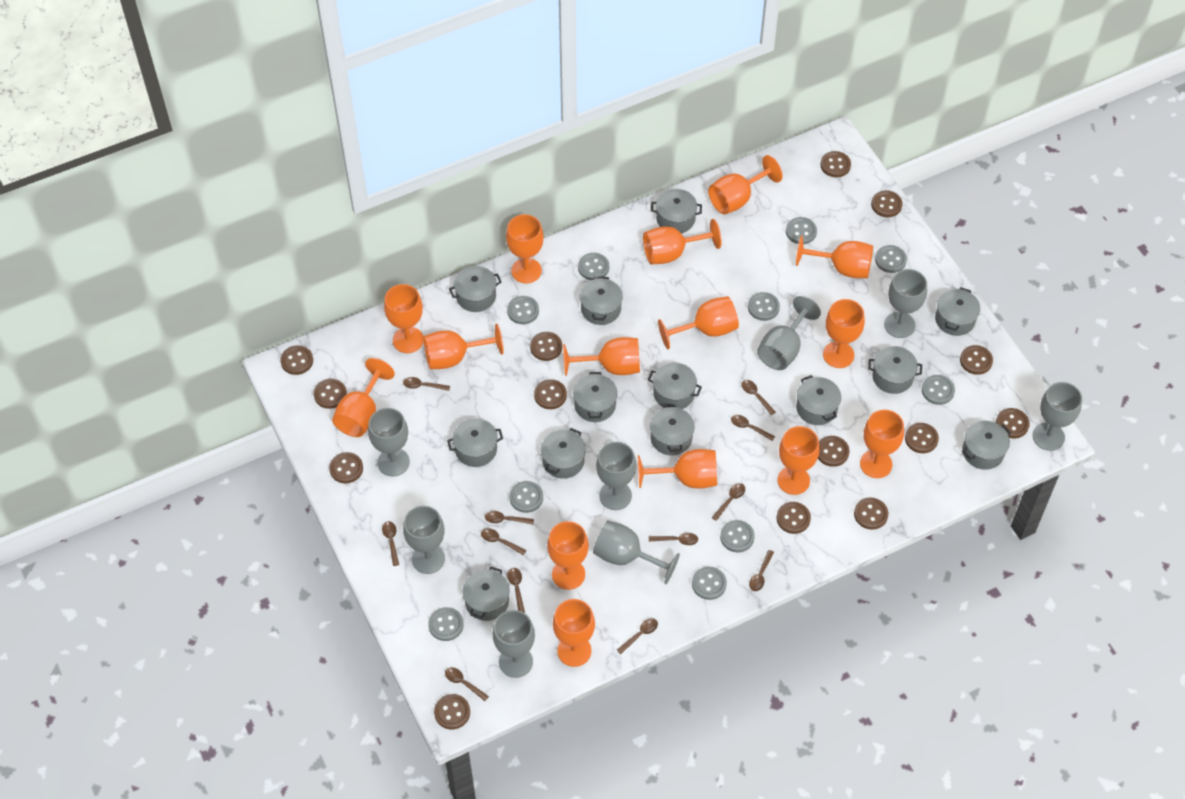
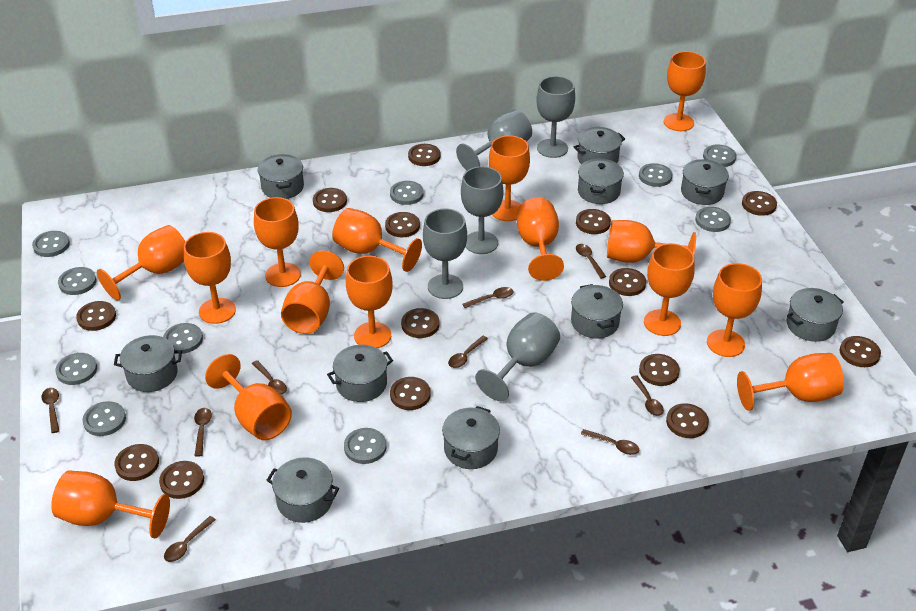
brown spoon: [382,521,399,566] [403,377,450,391] [445,667,489,701] [481,528,526,555] [485,511,534,524] [507,568,525,613] [617,618,658,654] [649,533,698,545] [711,483,745,521] [731,415,775,441] [741,380,776,415] [749,550,774,591] = 12 -> [42,388,59,433] [164,516,216,562] [194,408,212,457] [252,360,287,395] [448,336,488,368] [462,287,514,308] [576,244,606,279] [581,429,639,455] [631,375,664,416] = 9
grey goblet: [368,408,410,476] [403,506,445,574] [492,610,535,678] [593,520,680,584] [596,442,636,510] [757,296,821,370] [884,269,927,338] [1033,382,1082,451] = 8 -> [423,208,467,299] [456,110,532,170] [461,166,503,254] [475,312,560,401] [536,76,575,158] = 5
grey pot: [447,418,503,467] [449,266,501,312] [463,567,510,621] [541,428,586,479] [573,372,617,422] [580,276,623,325] [648,363,702,409] [650,404,695,456] [651,189,702,233] [796,375,841,425] [868,346,922,394] [935,287,980,336] [962,421,1011,470] = 13 -> [114,335,182,392] [258,154,304,199] [266,457,339,523] [327,345,393,402] [442,406,500,469] [571,284,623,339] [574,127,625,164] [578,158,624,204] [681,159,729,205] [787,288,844,342] = 10

